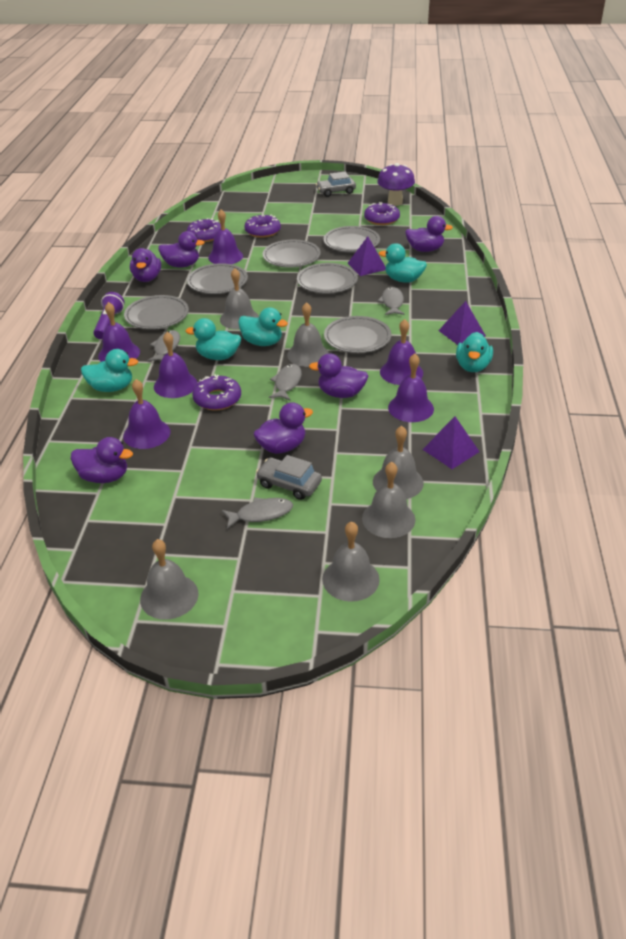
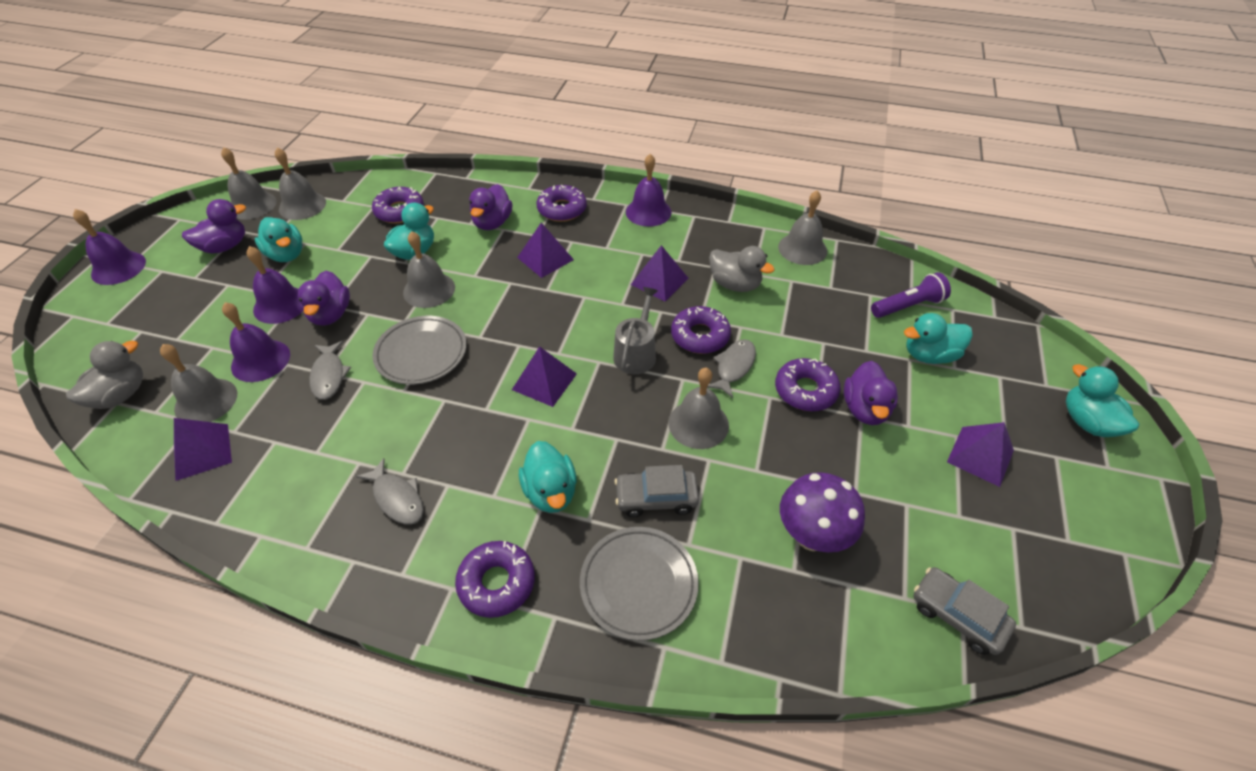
grey duck: none = 0 -> [66,341,143,409] [709,246,775,292] = 2
grey fish: [147,330,180,361] [222,497,293,529] [269,364,302,400] [378,287,404,315] = 4 -> [309,341,351,400] [356,458,424,525] [707,339,756,398] = 3
grey plate: [124,295,189,329] [187,263,248,294] [263,240,321,267] [297,263,358,293] [324,226,380,252] [324,316,391,353] = 6 -> [372,316,467,385] [580,527,699,641] = 2
grey watering can: none = 0 -> [613,287,658,374] = 1
purple bell: [98,302,140,362] [123,379,170,449] [154,332,197,398] [208,209,243,264] [380,319,423,385] [388,354,434,422] = 6 -> [73,209,146,285] [222,302,290,382] [246,246,303,324] [626,154,672,227] = 4
purple donut: [187,218,221,242] [192,374,241,410] [244,215,281,238] [364,202,400,225] = 4 -> [372,187,424,223] [455,541,535,618] [537,185,587,222] [671,306,731,354] [775,358,841,411] = 5
purple duck: [71,437,133,483] [130,248,161,282] [158,231,205,268] [253,402,313,454] [309,353,368,398] [405,216,453,252] = 6 -> [182,199,246,254] [298,271,350,326] [469,184,513,230] [844,361,898,425] = 4
purple pyramid: [348,237,386,276] [422,416,480,469] [438,301,486,345] = 3 -> [174,418,232,481] [512,346,577,407] [517,223,574,278] [631,245,688,302] [947,422,1014,487] = 5

